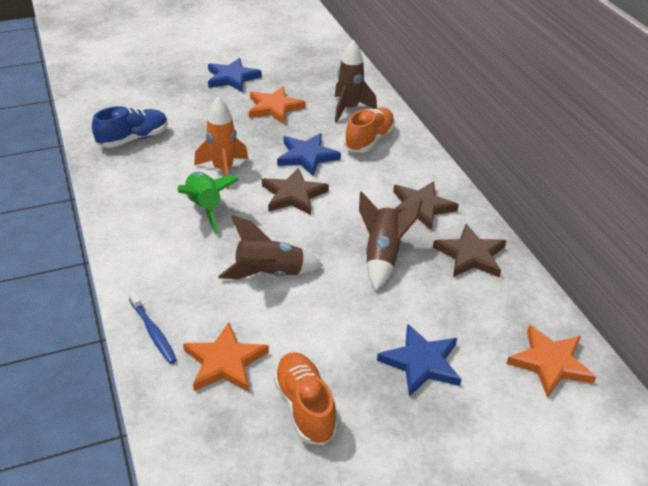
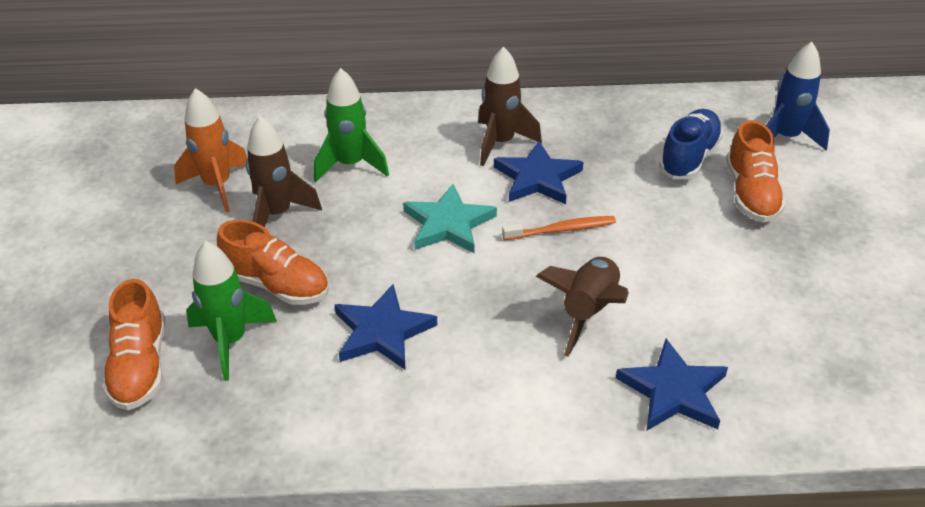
blue rocket: none = 0 -> [766,42,830,151] = 1
blue toothbrush: [128,291,177,364] = 1 -> none = 0
brown star: [262,168,329,215] [393,181,459,231] [433,224,506,277] = 3 -> none = 0
green rocket: [177,172,239,234] = 1 -> [186,241,277,381] [314,68,389,182] = 2
orange shoe: [273,352,338,445] [344,107,395,153] = 2 -> [102,279,165,410] [217,220,329,305] [726,120,786,223] = 3
orange star: [183,322,269,392] [249,86,306,124] [506,325,596,398] = 3 -> none = 0
orange toothbrush: none = 0 -> [502,216,616,240] = 1
turquoise star: none = 0 -> [403,184,497,253] = 1

